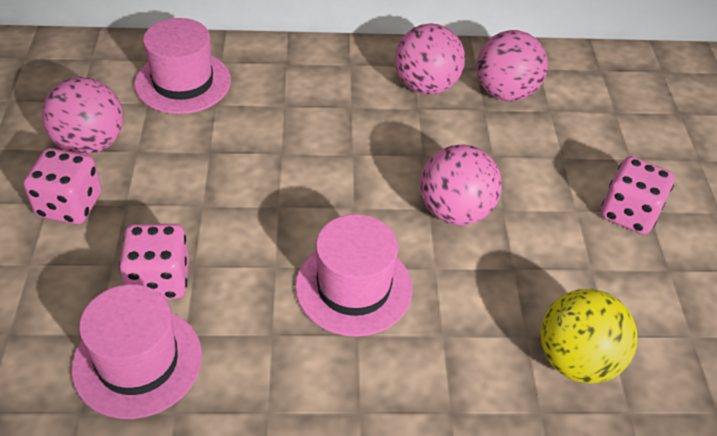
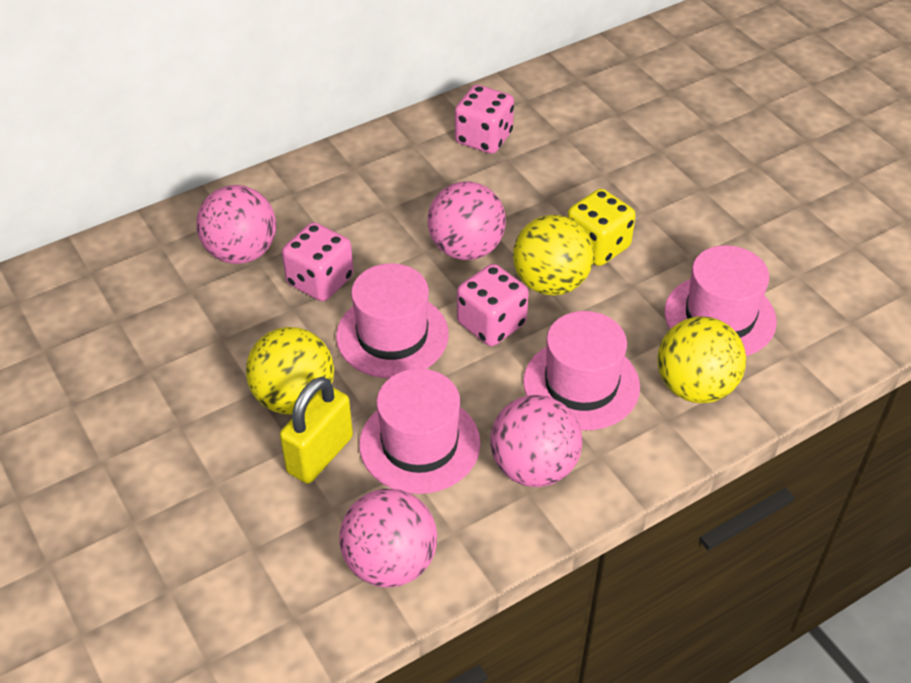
pink hat: [72,284,202,419] [135,18,231,114] [295,214,412,337] = 3 -> [336,263,449,378] [359,369,481,494] [523,311,640,430] [665,245,777,356] = 4
yellow ball: [540,289,638,384] = 1 -> [246,327,334,415] [513,215,594,296] [657,317,746,403] = 3
yellow dice: none = 0 -> [567,189,636,266] = 1
yellow padlock: none = 0 -> [280,377,353,484] = 1

